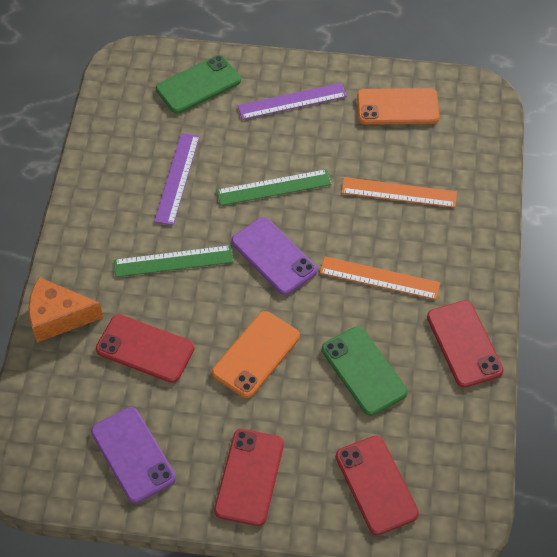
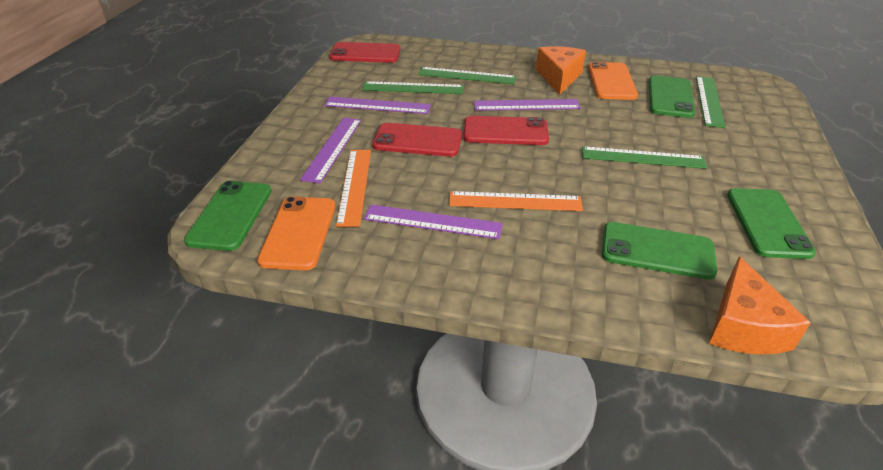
green phone: [156,55,241,114] [322,326,408,416] = 2 -> [184,181,271,251] [602,222,717,280] [649,75,695,118] [727,188,816,259] = 4
green ruler: [114,245,234,277] [216,169,332,206] = 2 -> [362,81,464,94] [418,67,516,84] [582,146,707,169] [696,76,725,128] = 4
orange cheese: [29,277,103,343] = 1 -> [536,46,586,95] [709,257,811,355] = 2
purple phone: [91,407,176,503] [231,217,317,295] = 2 -> none = 0
purple ruler: [154,133,200,225] [237,83,347,120] = 2 -> [300,118,361,183] [324,97,431,114] [364,204,503,239] [474,99,581,111] = 4
red phone: [96,314,195,383] [214,429,284,526] [336,436,419,535] [427,300,504,388] = 4 -> [329,42,400,63] [372,123,462,157] [464,116,549,145] = 3

